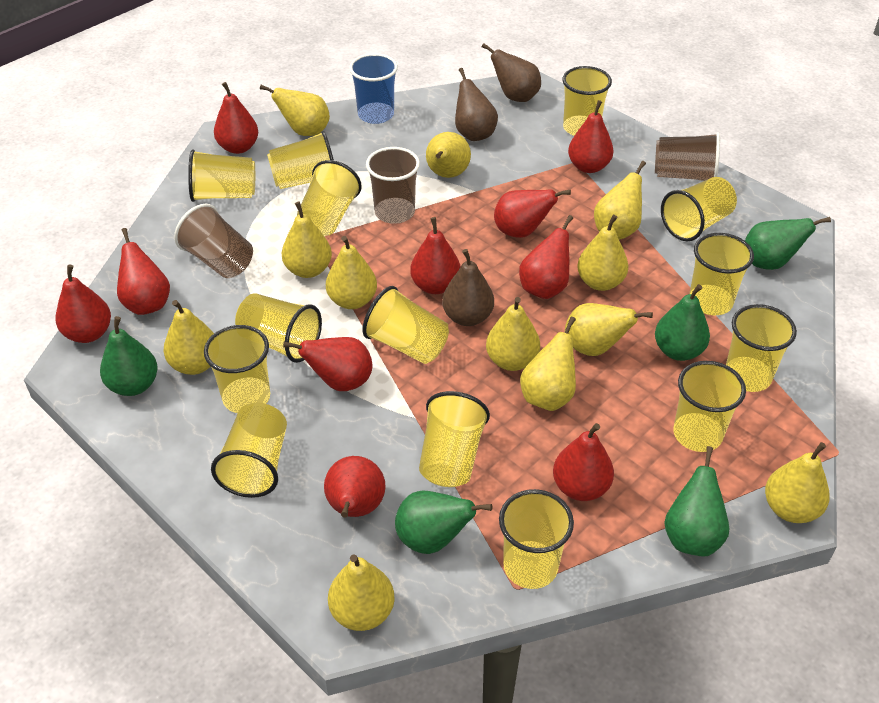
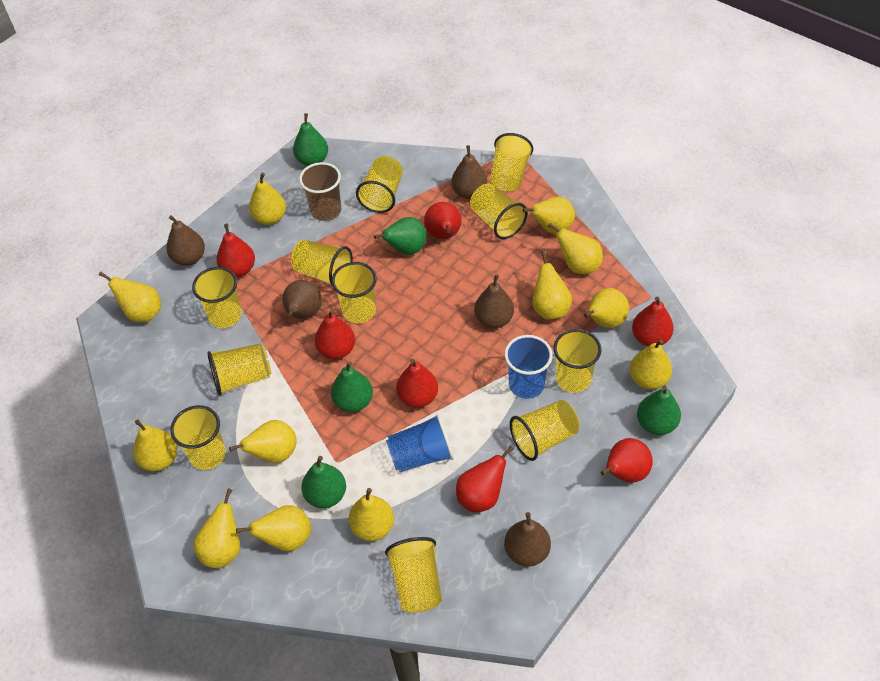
blue cup: [349,53,398,124] = 1 -> [386,414,454,472] [504,335,553,399] = 2
brown cup: [174,204,253,278] [366,147,420,224] [655,133,720,181] = 3 -> [299,162,341,221] = 1
brown pear: [442,249,494,326] [455,68,498,141] [482,43,541,102] = 3 -> [166,215,205,266] [282,280,322,319] [451,145,488,199] [474,274,514,328] [504,512,551,567] = 5
red pear: [55,264,111,343] [117,228,170,315] [214,82,258,154] [283,337,372,391] [324,456,386,518] [410,217,461,294] [494,189,571,238] [519,215,573,299] [553,423,614,501] [568,100,614,173] = 10 -> [217,224,255,277] [315,309,355,359] [396,359,438,408] [424,202,461,239] [456,446,514,512] [601,438,653,483] [632,296,674,346] = 7
yellow cup: [188,149,255,202] [204,325,270,413] [211,403,287,498] [235,293,322,363] [267,131,334,189] [297,160,362,236] [362,286,449,364] [419,391,490,487] [499,489,574,589] [562,66,612,136] [661,177,737,241] [673,361,746,452] [689,233,754,315] [726,304,797,392] = 14 -> [170,405,226,470] [192,267,242,328] [207,344,271,396] [291,239,353,285] [332,262,377,323] [356,156,403,213] [385,537,442,613] [470,183,527,239] [490,133,533,191] [510,400,579,461] [553,329,602,393] = 11

